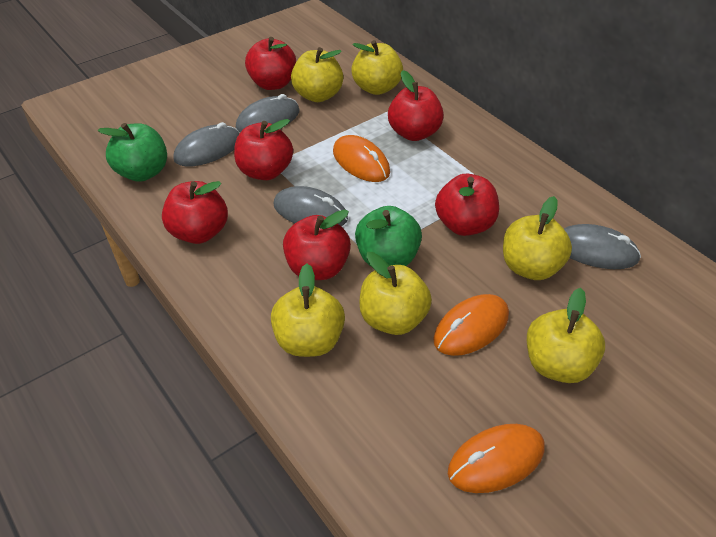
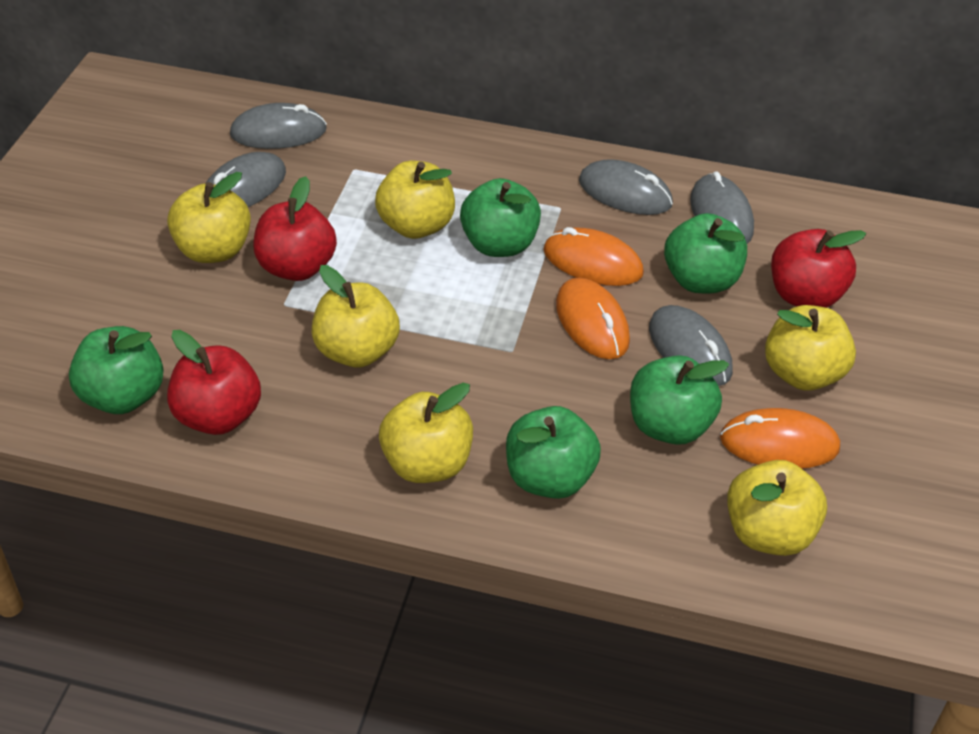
green apple: [98,123,167,182] [355,206,422,267] = 2 -> [69,326,164,414] [460,178,541,257] [506,406,601,499] [630,355,729,445] [664,213,747,293] = 5
grey mouse: [173,122,239,166] [236,94,300,132] [273,186,348,226] [564,224,641,269] = 4 -> [206,152,286,207] [230,103,327,149] [579,159,673,215] [649,305,733,386] [690,171,754,244] = 5
red apple: [162,181,228,244] [234,119,293,180] [245,37,296,90] [283,210,351,280] [388,70,444,141] [435,174,499,236] = 6 -> [167,330,261,435] [253,176,337,281] [771,229,866,308] = 3

